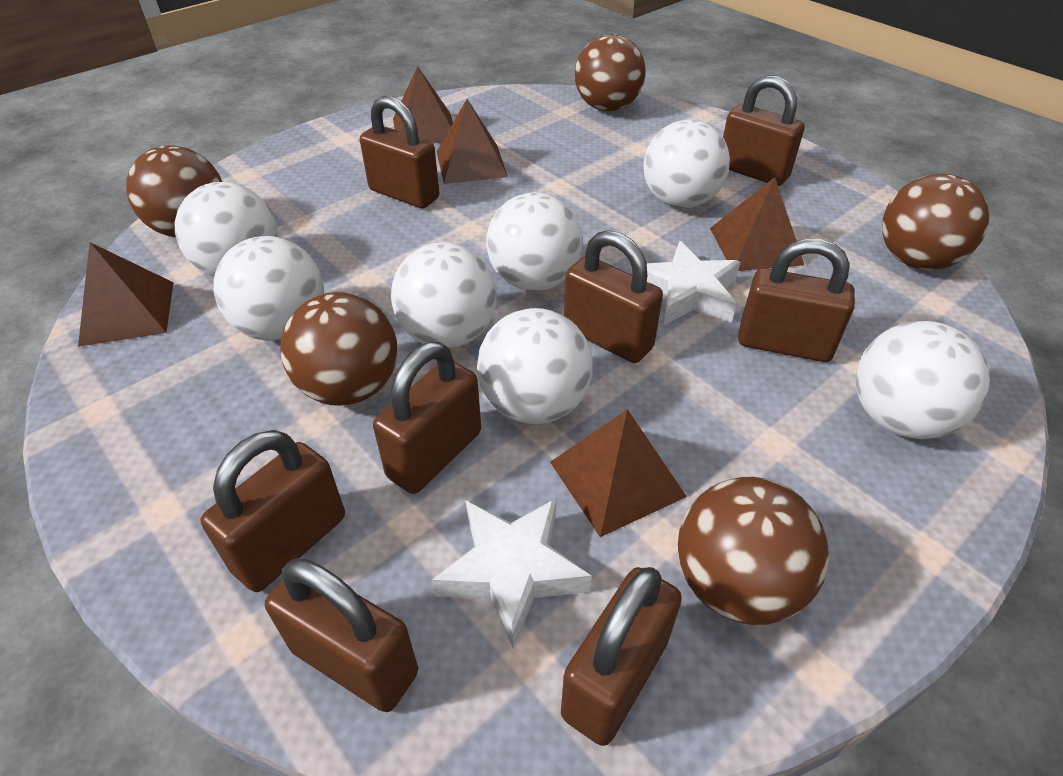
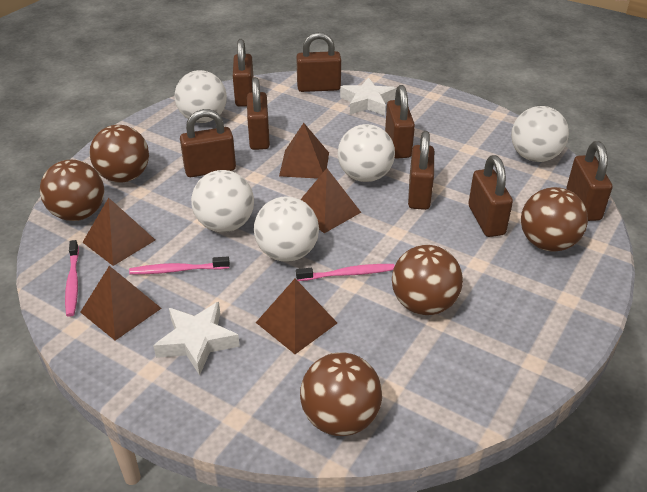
pink toothbrush: none = 0 -> [65,240,79,317] [129,257,230,274] [296,264,395,281] = 3
white ball: [175,182,277,276] [213,236,324,341] [391,242,497,348] [477,308,592,424] [486,193,583,291] [643,120,730,208] [856,321,990,439] = 7 -> [175,70,227,123] [191,170,254,232] [254,196,319,262] [338,124,395,182] [511,106,569,162] = 5

